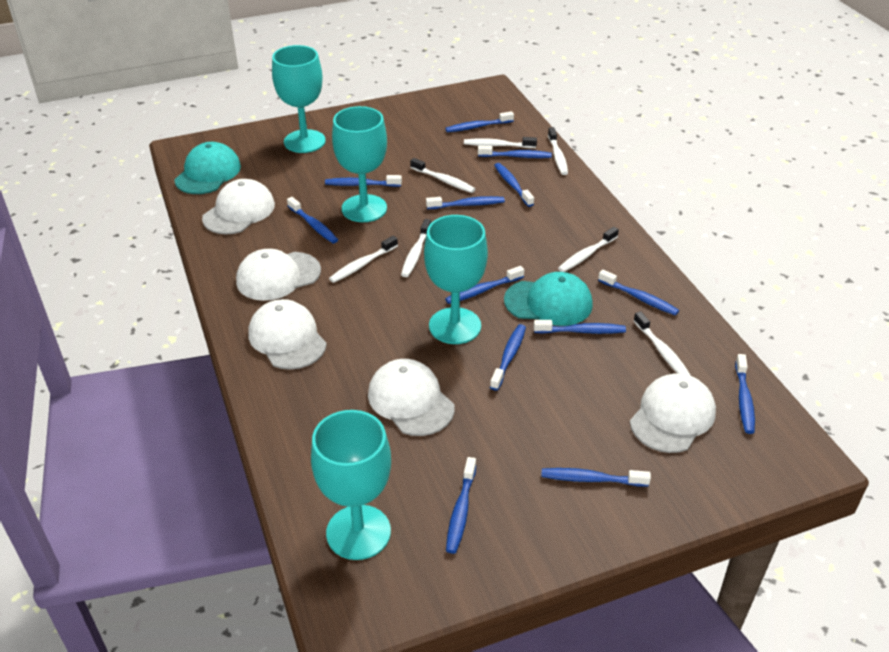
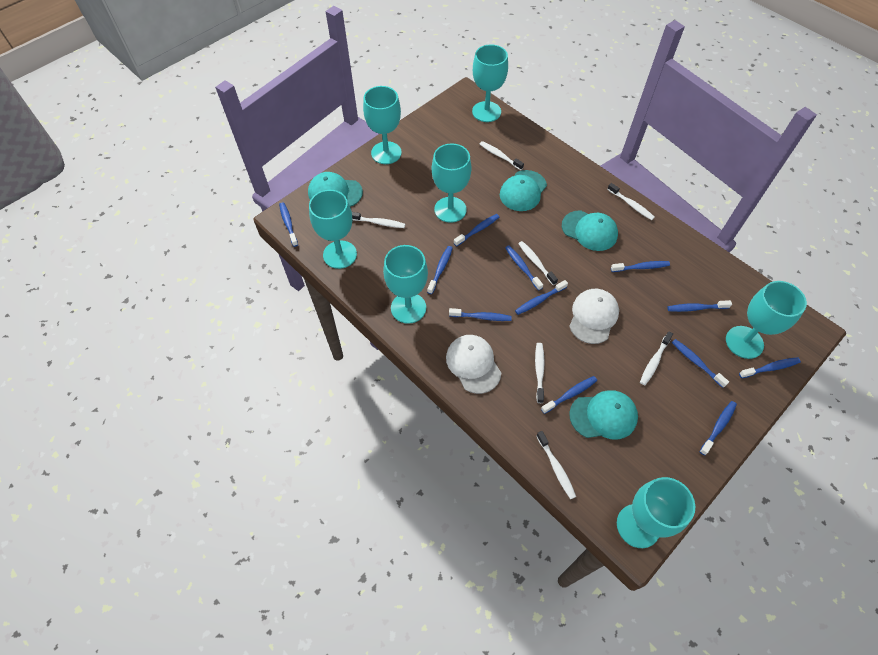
blue toothbrush: [287,197,338,243] [325,175,402,187] [426,196,505,209] [445,111,514,132] [445,266,524,304] [446,457,476,554] [478,146,552,158] [490,324,526,391] [494,163,534,207] [534,320,626,334] [541,468,651,487] [598,269,679,316] [735,354,755,434] = 13 -> [279,202,298,247] [427,246,453,294] [449,308,512,321] [454,214,500,247] [505,246,543,291] [515,280,568,315] [541,376,597,414] [611,261,670,272] [667,300,732,312] [672,339,729,388] [699,401,737,455] [739,357,801,378] = 12
turquoise cap: [174,142,241,194] [504,272,593,326] = 2 -> [308,172,363,207] [500,170,547,211] [562,210,618,251] [569,390,638,440] = 4
turquoise goblet: [272,45,326,153] [311,410,391,560] [332,106,387,222] [424,215,488,344] = 4 -> [309,190,357,269] [363,86,402,164] [383,245,428,324] [432,143,472,223] [472,44,508,122] [617,477,695,548] [726,281,807,359] = 7
white cap: [202,179,275,234] [236,249,321,301] [248,299,327,370] [368,359,455,436] [630,373,716,453] = 5 -> [446,335,501,394] [569,289,619,344] = 2

